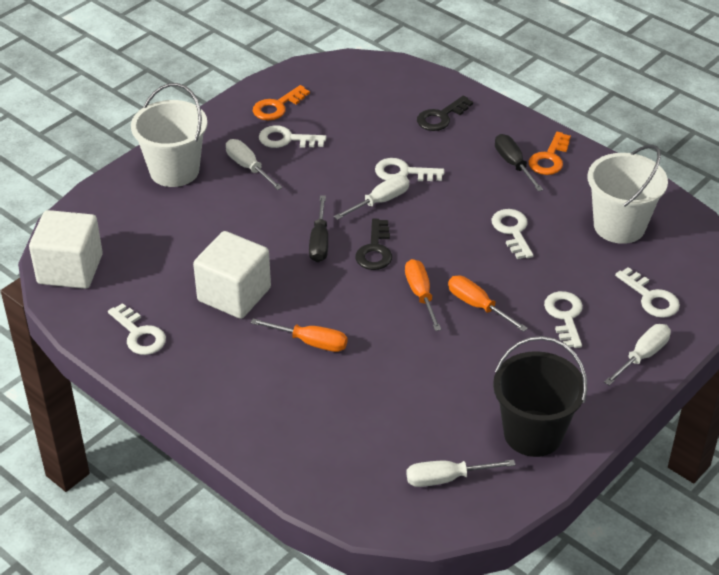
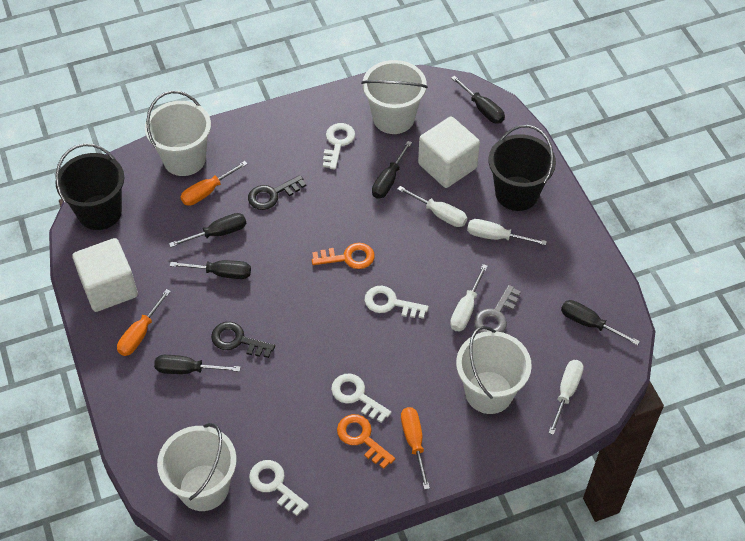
black bucket: [493,336,587,457] = 1 -> [55,144,124,230] [489,125,556,211] = 2
black screwdriver: [309,195,328,262] [495,134,543,191] = 2 -> [154,355,241,374] [169,213,246,247] [170,260,251,279] [372,141,412,199] [451,76,505,124] [561,300,640,346] = 6
grey key: none = 0 -> [474,285,521,333] = 1
white bucket: [131,83,208,187] [588,144,668,244] = 2 -> [145,91,211,176] [157,423,237,511] [361,60,428,134] [456,326,532,414] = 4
white key: [108,303,166,355] [259,125,327,148] [375,158,445,181] [492,209,533,259] [544,291,583,348] [615,267,680,318] = 6 -> [249,460,309,516] [323,123,355,170] [331,373,392,423] [365,286,429,319] = 4

